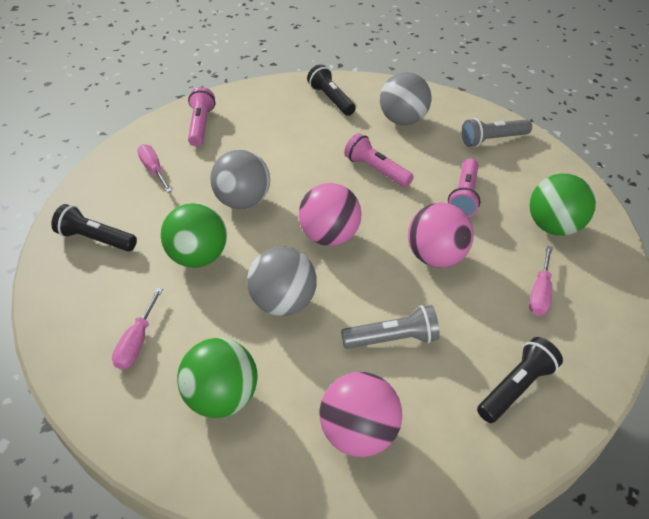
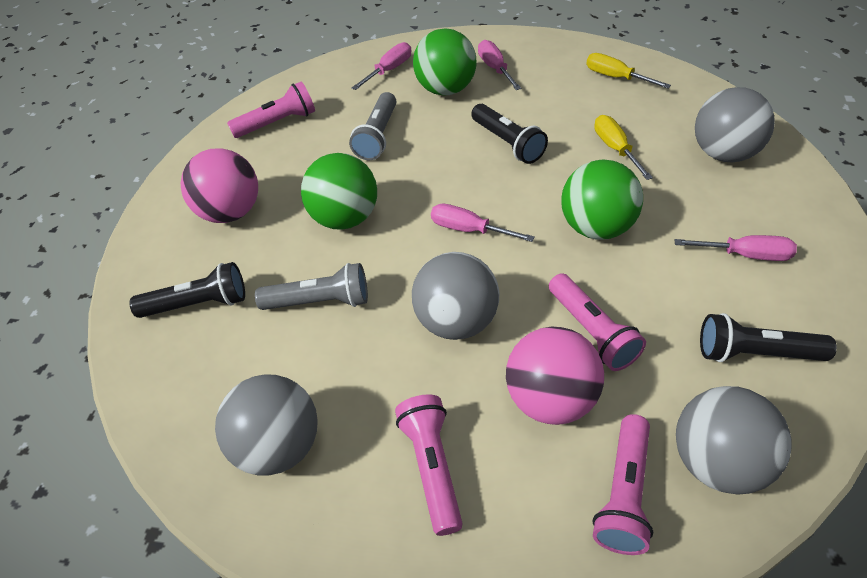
grey ball: [210,149,270,209] [247,246,317,316] [380,72,431,125] = 3 -> [215,374,318,475] [412,252,499,340] [676,386,792,495] [695,87,775,162] = 4
pink ball: [299,183,362,246] [320,372,402,457] [408,203,474,267] = 3 -> [181,148,258,223] [506,327,604,425] = 2
pink flashlight: [188,87,215,146] [344,133,414,187] [448,158,480,217] = 3 -> [227,81,315,138] [395,394,463,536] [549,273,646,371] [593,414,653,555] = 4
pink screwdriver: [112,288,163,370] [137,144,172,192] [529,246,553,316] = 3 -> [352,42,411,90] [431,204,535,242] [478,40,521,90] [675,235,797,261] = 4
yellow screwdriver: none = 0 -> [586,53,671,88] [594,115,653,180] = 2

